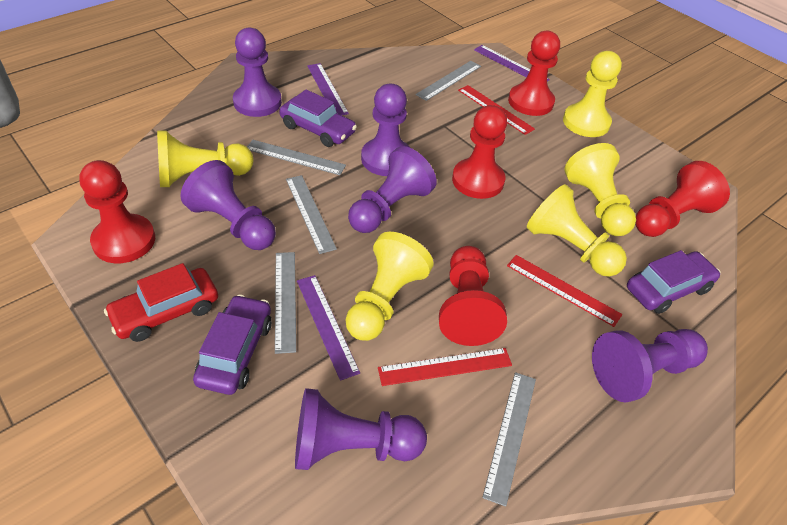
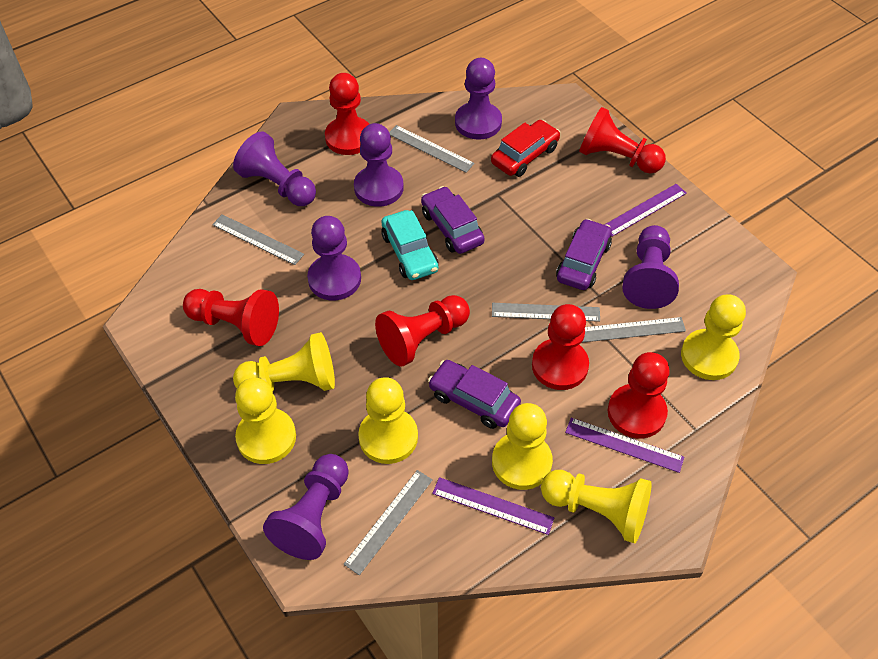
red pawn: [79,160,155,263] [439,246,507,346] [452,105,507,199] [508,30,560,116] [635,161,730,237] = 5 -> [183,289,279,346] [325,73,369,155] [375,295,470,367] [532,304,589,390] [579,107,666,174] [608,352,670,438] = 6
red ruler: [378,348,512,386] [458,85,535,135] [507,255,622,327] = 3 -> none = 0
turquoise car: none = 0 -> [381,210,438,280] = 1
yellow pawn: [157,130,254,187] [345,232,434,341] [527,184,627,277] [563,51,622,137] [564,143,636,236] = 5 -> [233,332,335,392] [235,378,296,464] [358,377,418,464] [492,403,553,490] [541,470,652,543] [681,294,746,380] = 6

